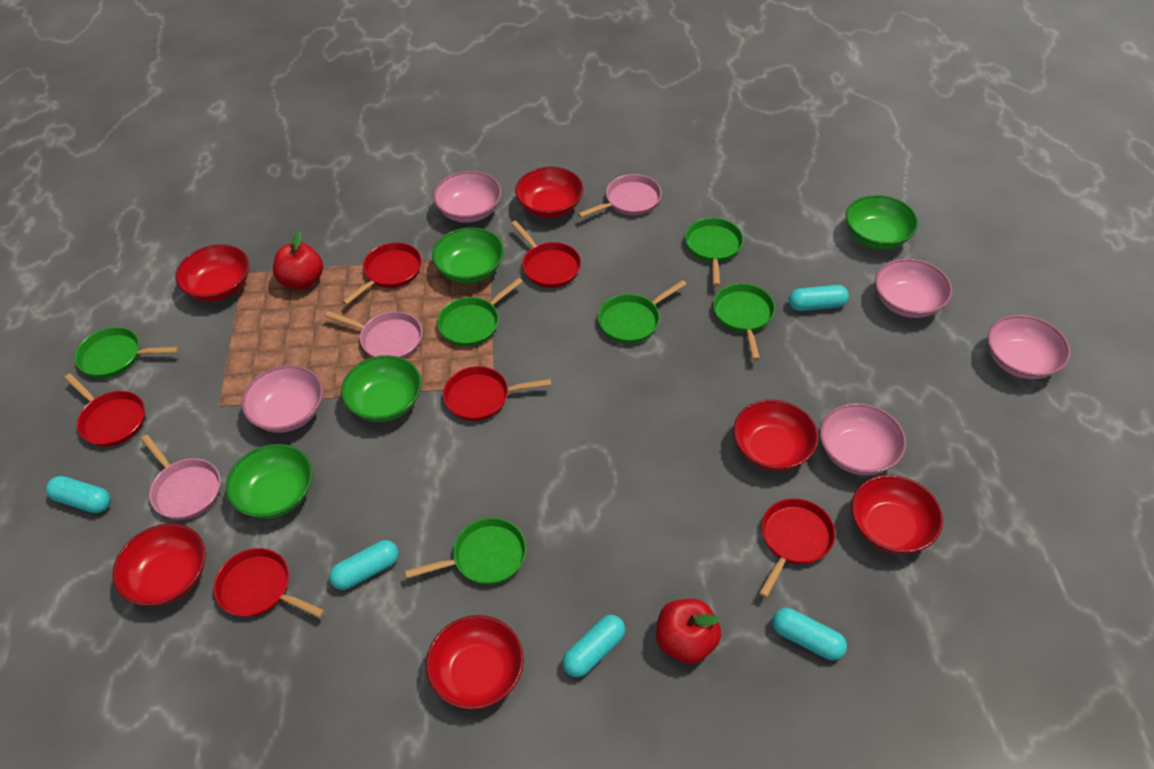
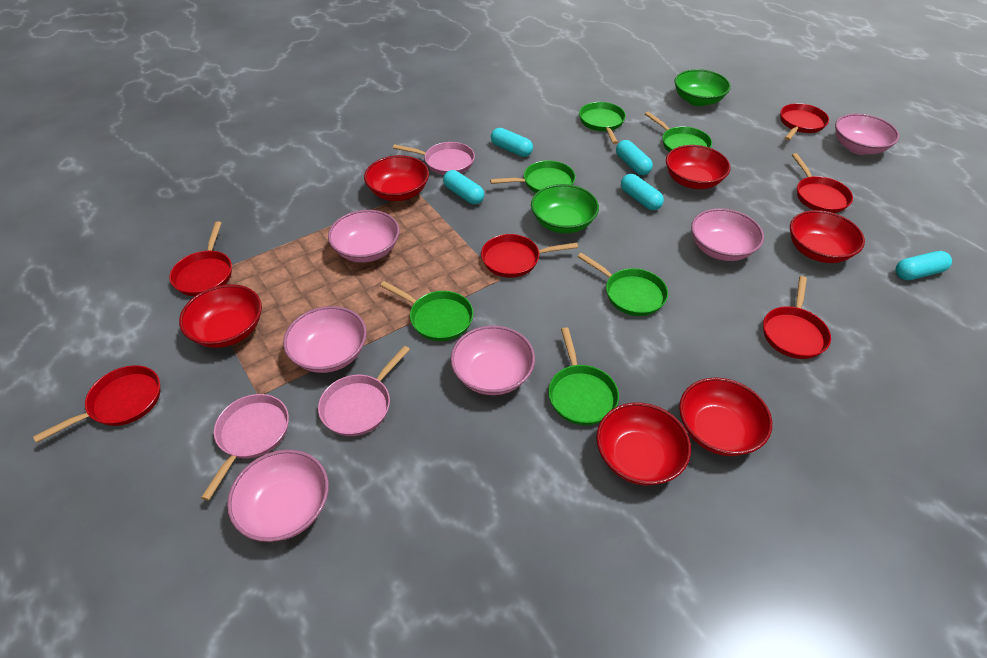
green bowl: [226,444,313,519] [341,355,422,422] [432,227,504,283] [846,195,918,249] = 4 -> [531,184,599,233] [674,69,731,106] = 2
pink bowl: [242,365,323,432] [433,171,502,223] [820,403,906,475] [875,258,952,318] [987,315,1070,379] = 5 -> [227,450,329,542] [283,306,367,373] [328,210,400,263] [451,325,535,395] [691,208,764,261] [835,113,899,155] = 6
red apple: [273,231,323,290] [656,599,721,664] = 2 -> none = 0

